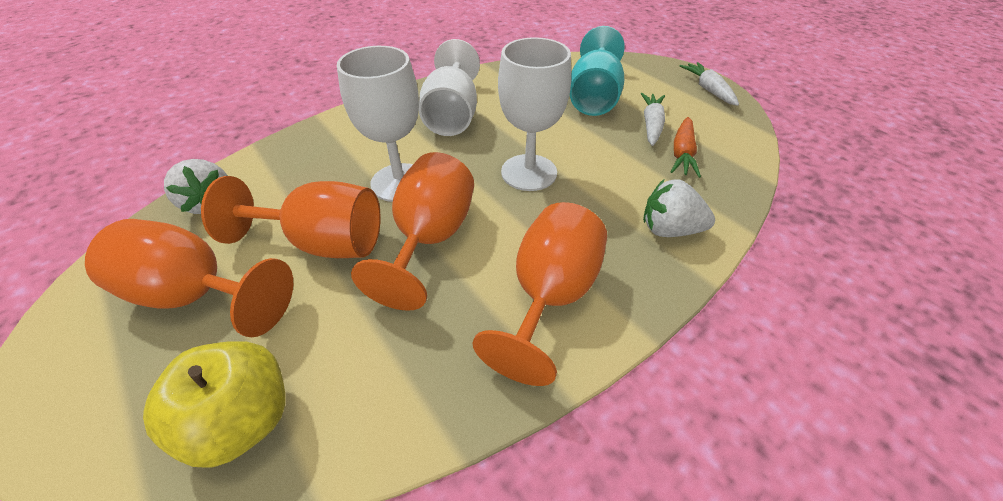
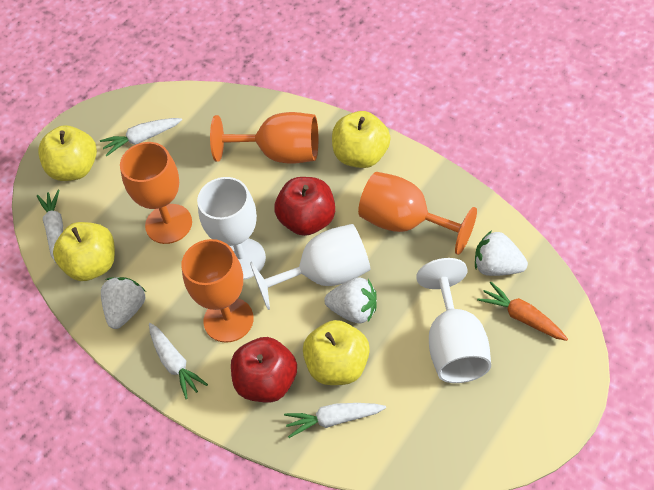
red apple: none = 0 -> [231,337,297,403] [275,177,335,236] = 2
turquoise goblet: [570,26,625,116] = 1 -> none = 0
white carrot: [641,93,665,146] [679,62,739,106] = 2 -> [37,189,63,263] [100,118,182,156] [149,323,208,399] [284,403,386,438] = 4
white strawberry: [164,159,228,214] [643,179,715,237] = 2 -> [101,277,145,329] [324,277,377,323] [475,230,528,276] = 3
yellow apple: [143,341,285,468] = 1 -> [38,125,97,181] [53,222,115,281] [303,320,370,385] [332,111,390,168] = 4

